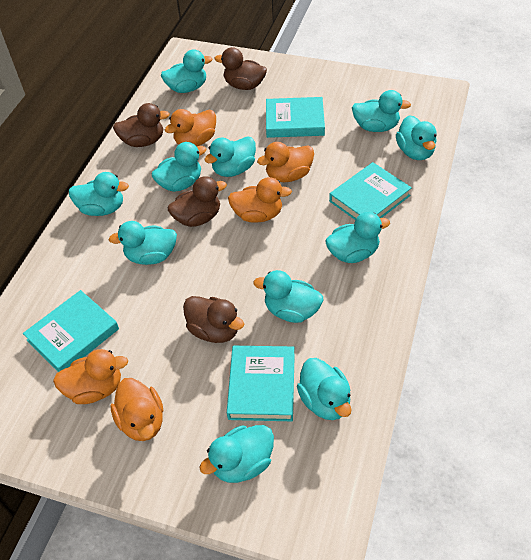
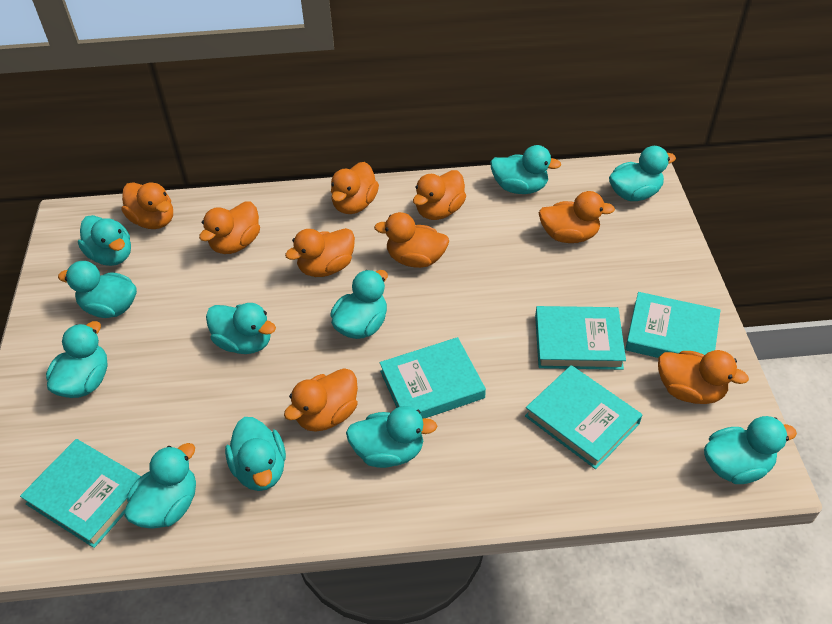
brown duck: [113,103,170,147] [168,176,227,227] [183,296,244,343] [215,47,267,90] = 4 -> none = 0
orange duck: [53,349,128,404] [111,378,163,441] [165,109,216,147] [228,177,292,223] [257,142,314,182] = 5 -> [122,182,173,229] [199,201,260,254] [284,368,358,432] [285,228,355,277] [331,162,379,214] [374,212,449,268] [413,170,466,220] [539,191,615,243] [658,350,749,404] = 9
turquoise book: [23,290,119,372] [227,346,295,421] [266,97,325,138] [329,162,412,220] = 4 -> [20,439,141,548] [379,337,486,419] [525,365,642,469] [535,306,626,370] [625,292,720,358] = 5

